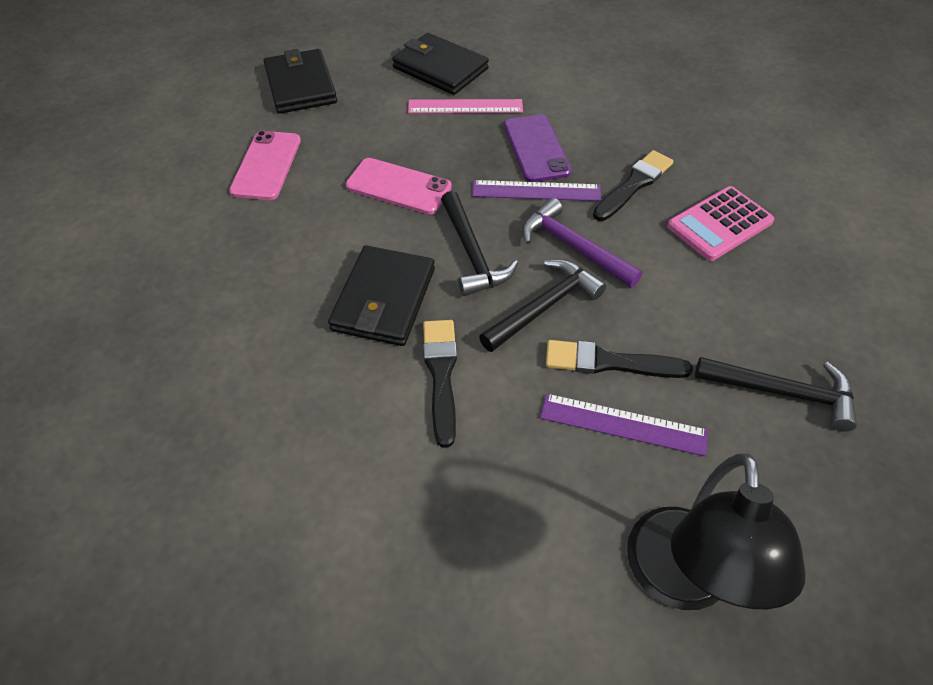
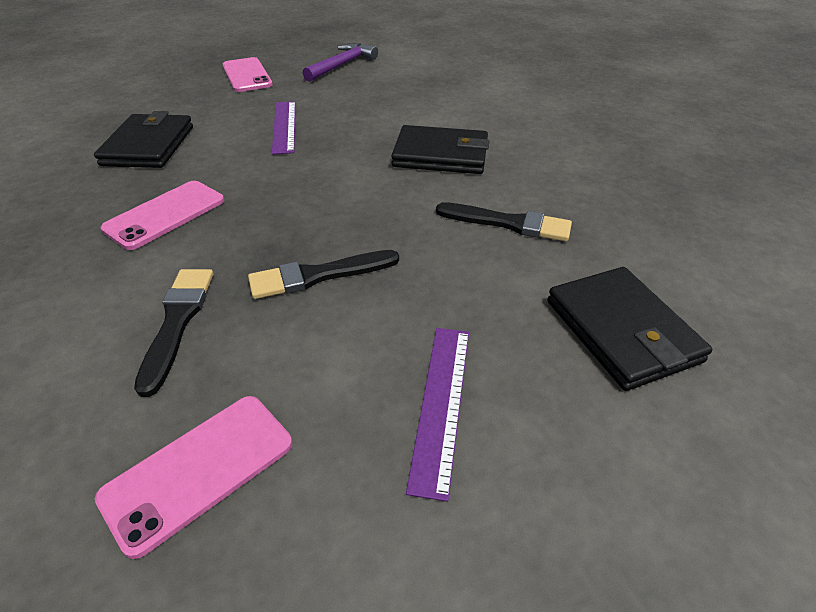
black hammer: [441,191,518,296] [479,259,606,352] [695,357,857,432] = 3 -> none = 0
black lamp: [627,453,806,610] = 1 -> none = 0
pink calculator: [667,186,774,261] = 1 -> none = 0
pink phone: [229,131,301,200] [346,158,452,214] = 2 -> [95,396,292,559] [101,181,224,250] [222,57,273,92] = 3
pink ruler: [408,99,523,113] = 1 -> none = 0
purple phone: [504,114,572,182] = 1 -> none = 0

